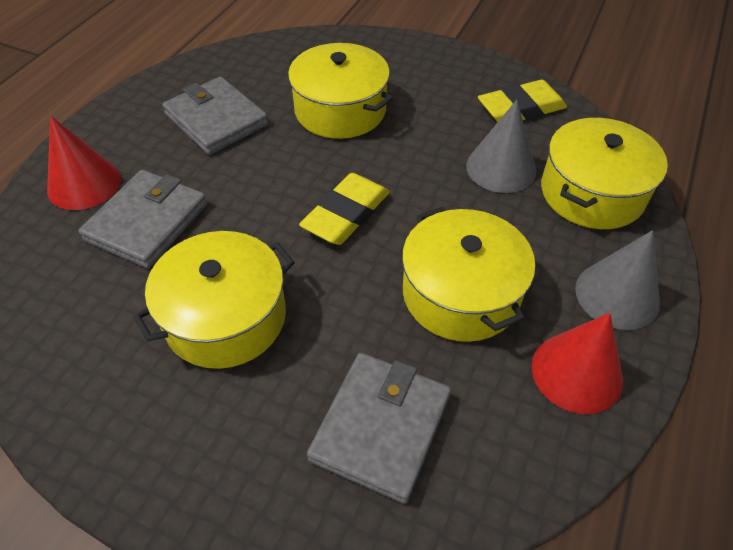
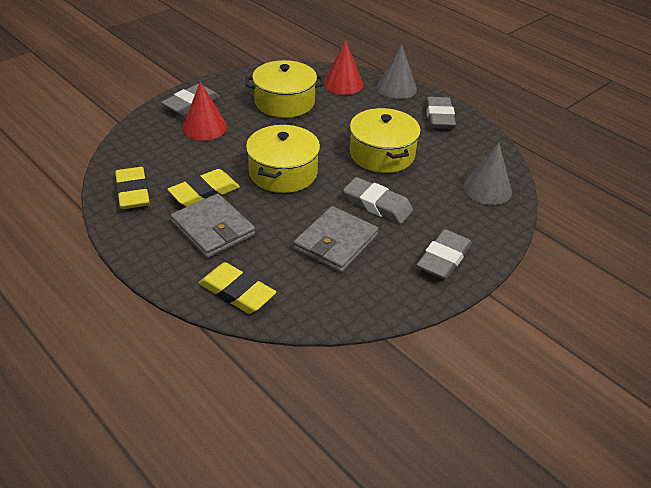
grey eraser: none = 0 -> [161,84,220,116] [343,177,413,224] [416,229,472,279] [426,97,456,129] = 4
grey wallet: [78,170,207,269] [162,76,268,155] [307,353,451,504] = 3 -> [171,194,255,258] [293,206,379,273] = 2
yellow eraser: [299,173,389,245] [478,80,567,122] = 2 -> [115,167,150,209] [167,169,240,207] [199,262,276,314] = 3
yellow pot: [133,231,295,369] [288,43,393,139] [402,207,535,342] [541,118,668,229] = 4 -> [246,60,324,118] [246,125,320,193] [350,108,421,173] = 3

